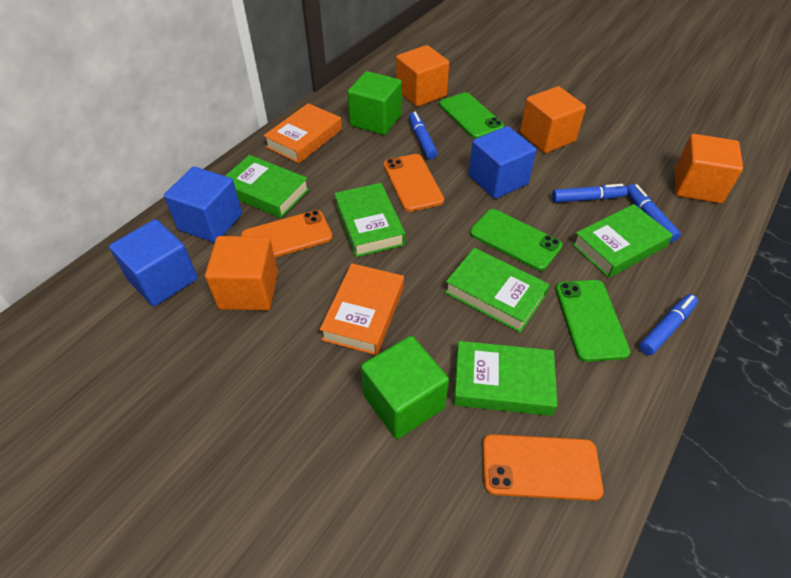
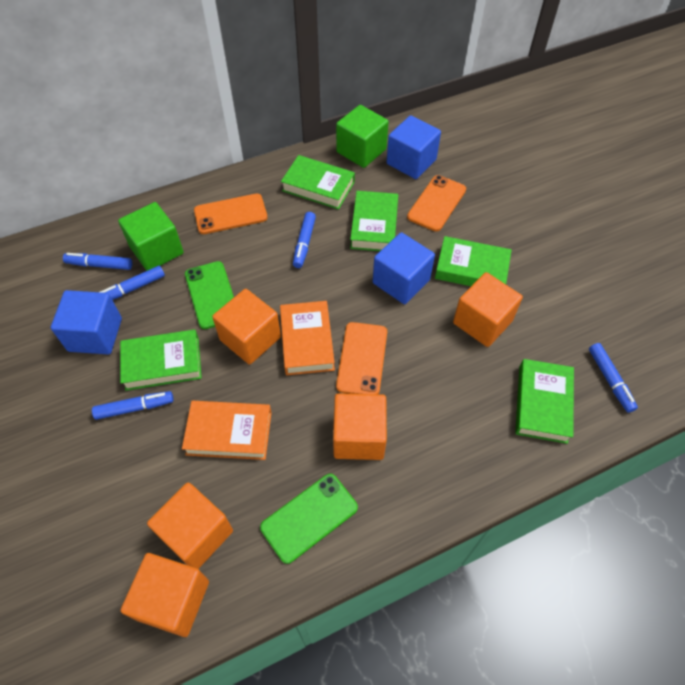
blue marker: [409,112,438,159] [552,184,628,203] [627,184,681,242] [639,294,698,355] = 4 -> [63,253,132,270] [92,391,174,420] [100,266,165,300] [293,212,316,268] [589,343,638,413] = 5
green phone: [439,92,504,139] [470,209,563,271] [556,280,630,362] = 3 -> [185,261,234,329] [260,474,358,564] = 2
orange cube: [205,236,278,310] [396,45,449,107] [520,86,586,153] [675,134,743,204] = 4 -> [120,553,209,637] [147,482,233,569] [212,289,281,365] [333,393,387,460] [453,272,523,347] = 5

